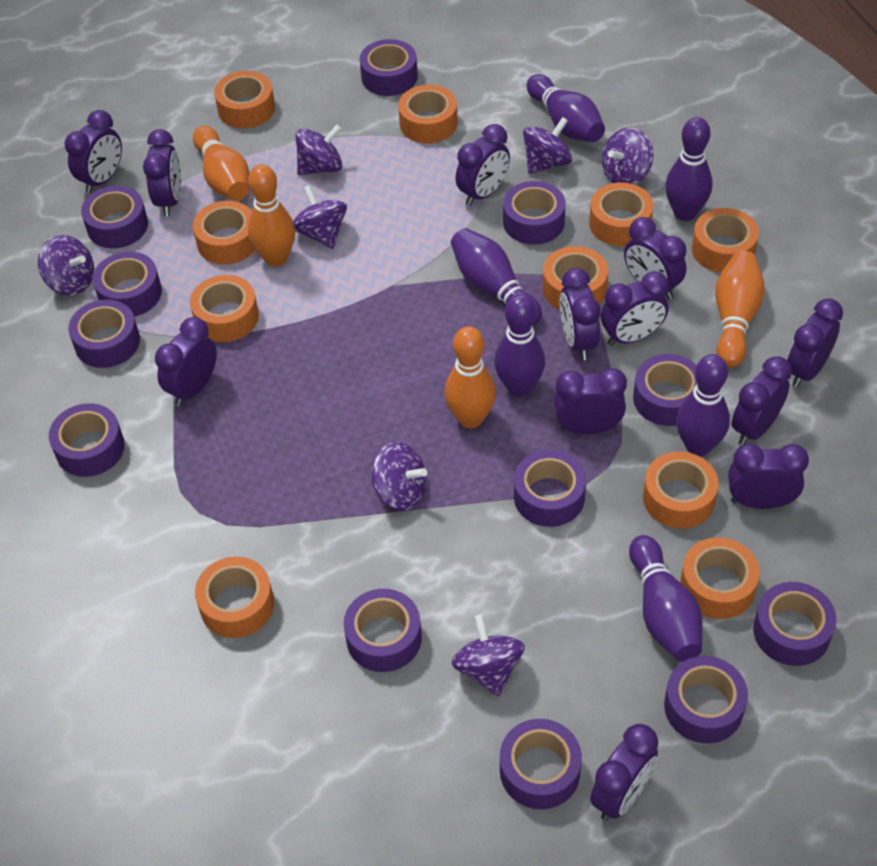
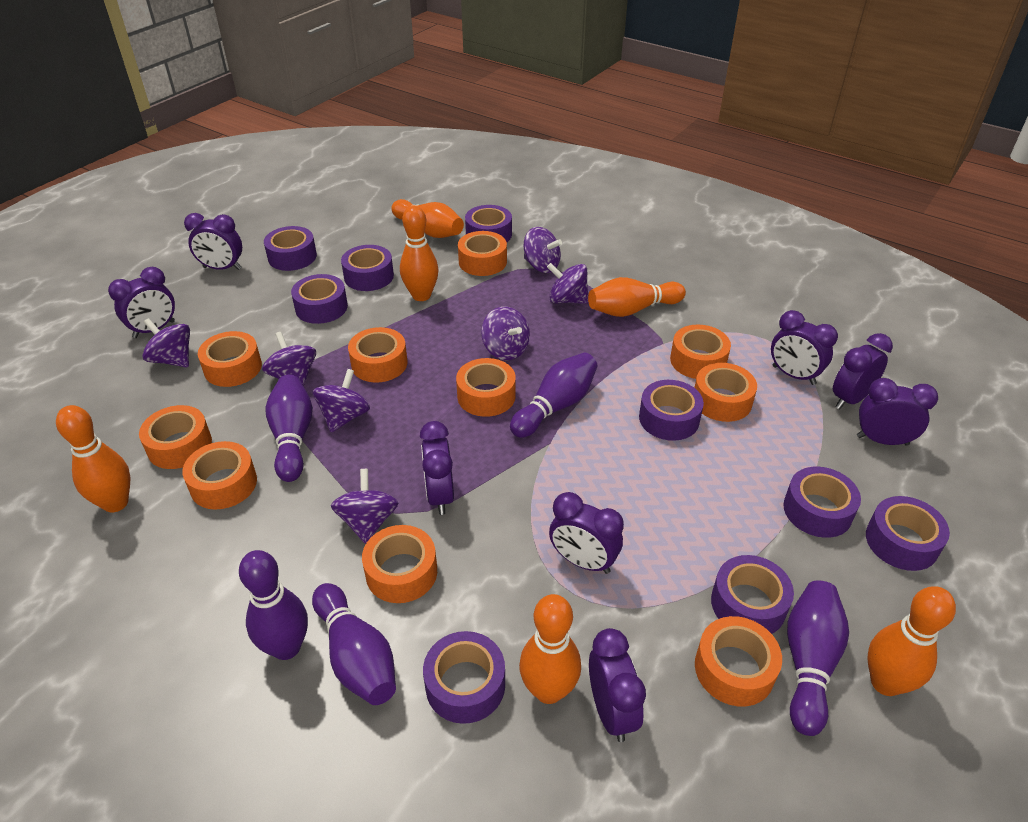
orange bowling pin: [193,126,249,201] [248,164,295,267] [444,326,496,428] [715,251,765,368] = 4 -> [56,405,131,512] [391,199,464,238] [400,205,439,301] [519,594,581,704] [588,277,686,317] [868,586,956,696] = 6
purple bowling pin: [451,228,542,326] [494,294,545,397] [527,74,605,142] [629,535,703,662] [665,117,713,221] [676,354,730,456] = 6 -> [239,550,308,660] [265,375,313,482] [312,583,396,705] [510,353,598,438] [787,581,849,736] = 5
purple clock: [65,110,122,194] [143,129,181,216] [155,317,217,406] [455,124,510,206] [554,368,627,434] [560,268,600,360] [590,724,658,820] [601,271,669,346] [624,217,687,299] [728,444,809,509] [732,356,792,445] [787,298,843,388] = 12 -> [108,267,175,338] [184,213,242,270] [420,421,454,515] [549,492,624,574] [589,628,646,742] [771,310,838,385] [833,333,893,409] [857,378,938,446] = 8
purple tape: [49,403,125,477] [68,299,140,368] [81,185,148,248] [93,252,162,317] [344,589,422,672] [360,39,418,96] [500,719,582,809] [503,181,566,245] [514,450,586,527] [633,354,697,426] [664,656,748,743] [753,582,837,666] = 12 -> [264,226,317,271] [291,274,348,324] [341,245,394,291] [423,631,505,724] [465,205,512,242] [639,380,704,441] [711,555,794,634] [784,467,861,538] [866,496,950,571] = 9

